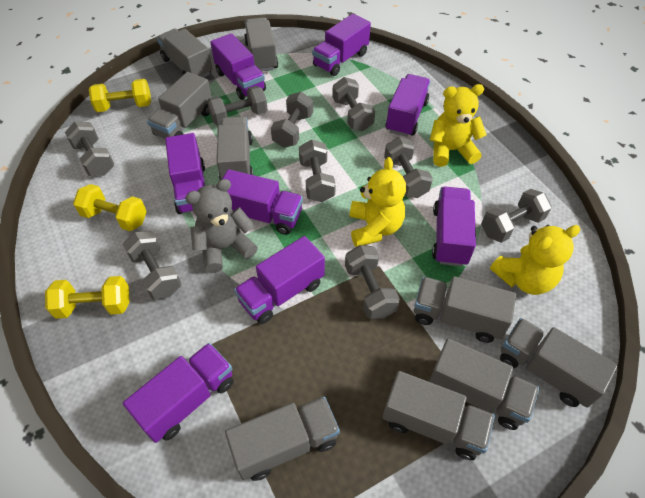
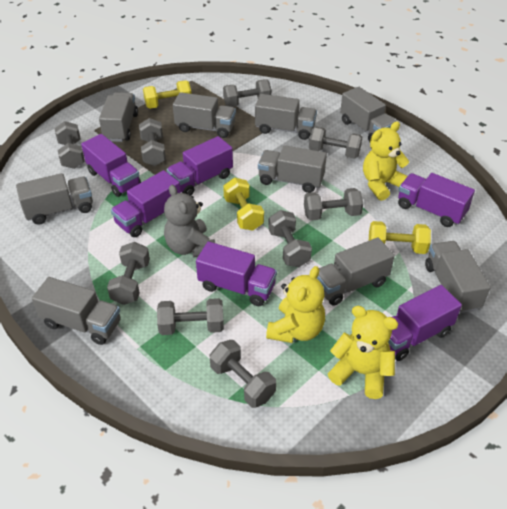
purple truck: [123,343,234,443] [165,133,205,214] [210,33,266,100] [222,169,303,235] [234,236,325,324] [312,14,371,76] [385,74,430,137] [432,186,476,267] = 8 -> [81,134,141,197] [111,170,181,237] [167,136,233,196] [196,241,277,306] [388,285,462,361] [398,173,475,227] = 6

